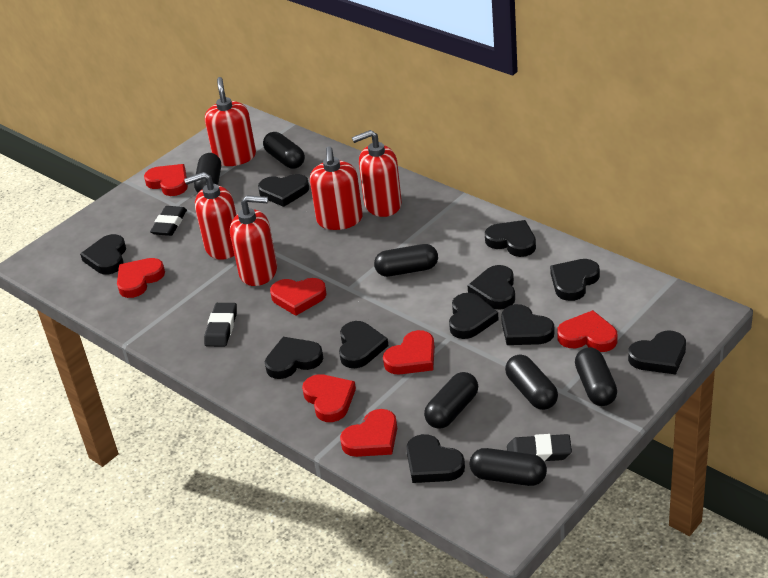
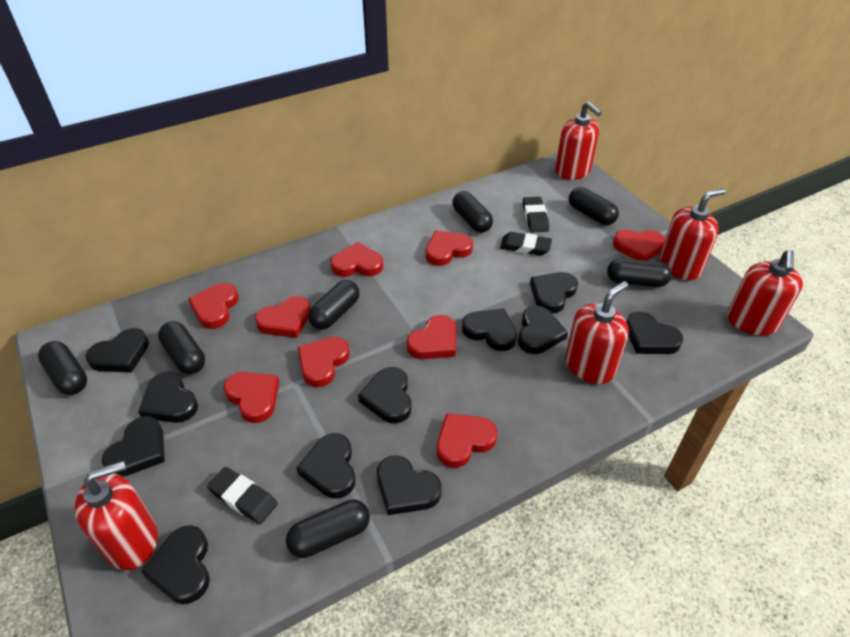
red heart: [117,258,165,298] [144,164,188,196] [270,278,327,316] [302,374,356,422] [340,409,397,457] [383,330,435,374] [557,310,618,352] = 7 -> [188,283,239,329] [223,372,279,423] [255,296,311,338] [298,337,350,387] [330,242,383,277] [407,315,456,359] [426,231,473,266] [437,413,497,468] [613,230,665,261] = 9

